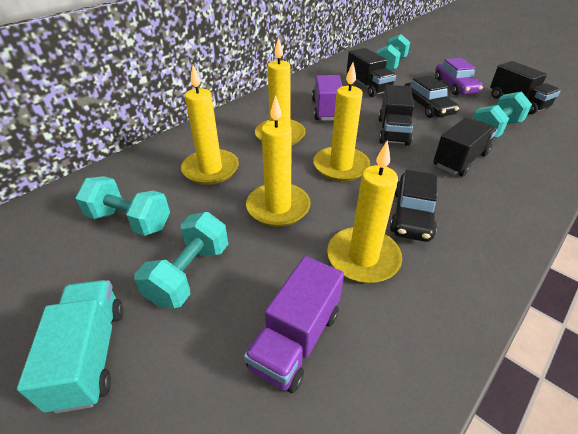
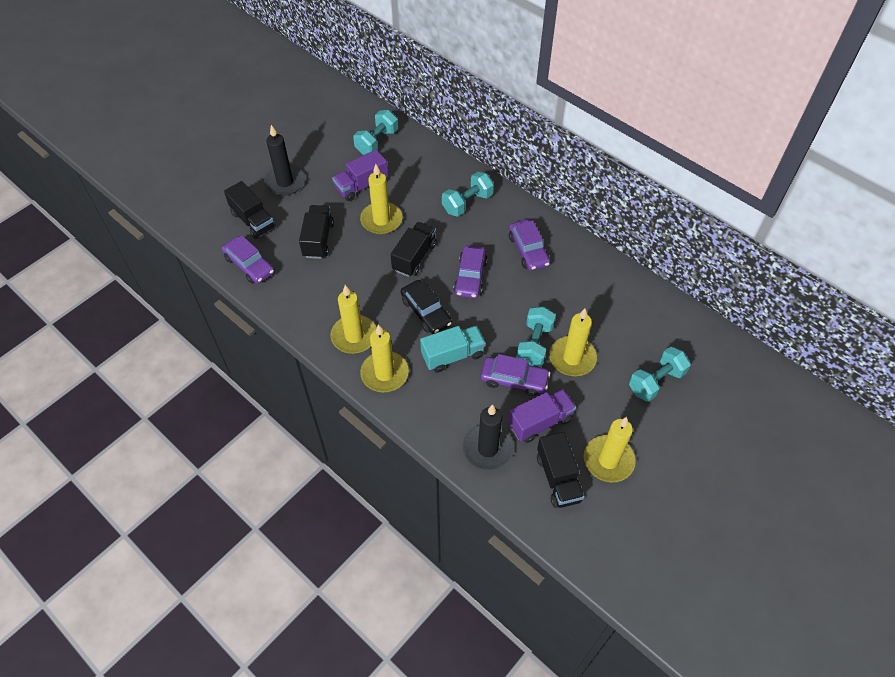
black candle: none = 0 -> [264,125,305,196] [463,404,514,471] = 2
black car: [390,170,438,242] [404,75,459,118] = 2 -> [401,280,452,334] = 1
purple car: [435,58,483,95] = 1 -> [222,235,275,284] [454,245,488,298] [480,354,550,396] [509,219,550,271] = 4

